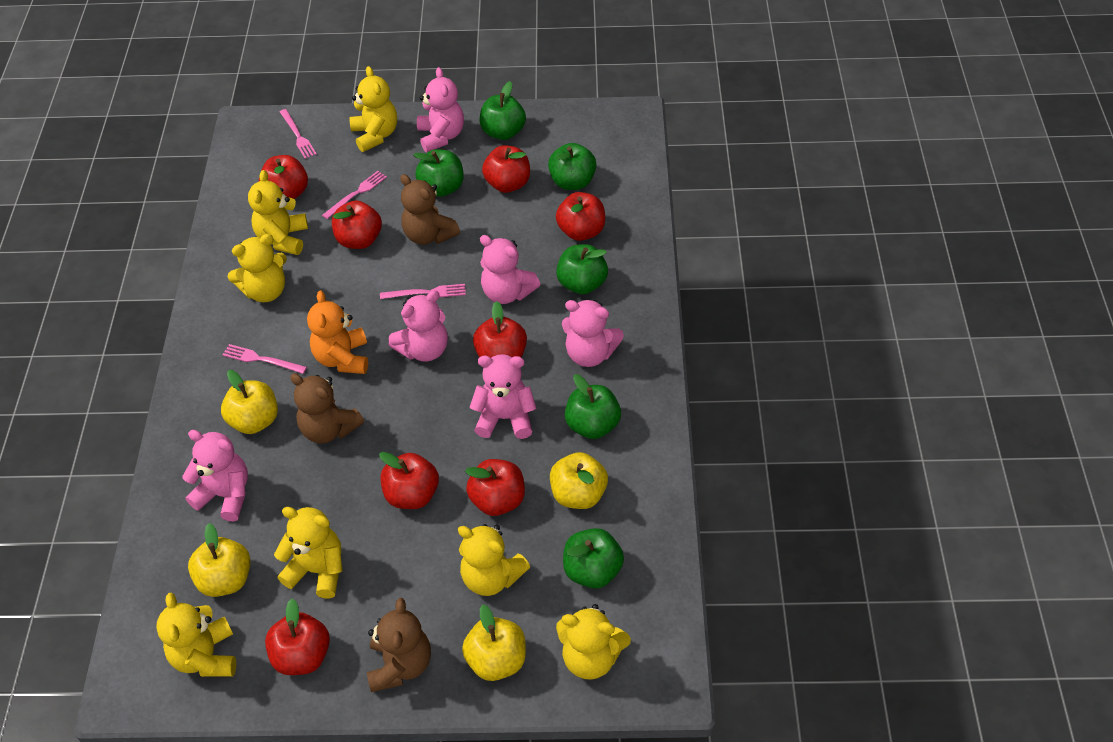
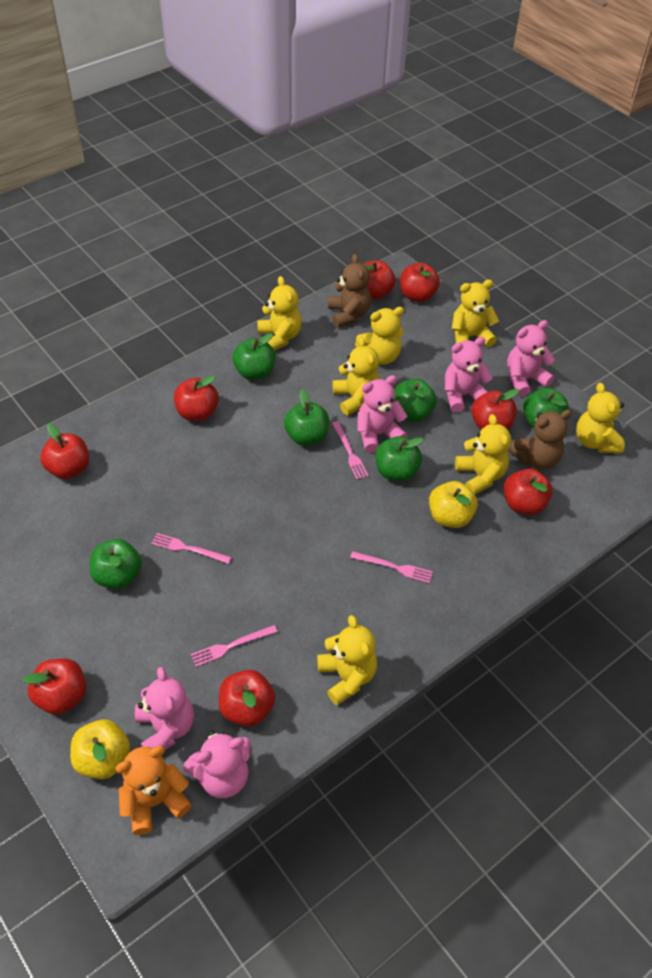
brown teddy bear: [290,373,364,444] [367,598,431,692] [400,174,460,245] = 3 -> [328,254,371,328] [508,410,572,469] = 2
pink teddy bear: [182,430,248,521] [389,290,448,362] [417,67,464,152] [469,354,537,439] [480,235,540,304] [562,300,624,367] = 6 -> [135,667,194,750] [183,730,251,798] [357,375,407,453] [445,337,493,412] [507,320,555,397] = 5
yellow apple: [188,523,251,597] [221,370,278,434] [462,604,526,681] [550,452,608,509] = 4 -> [70,720,130,779] [429,481,478,528] = 2

